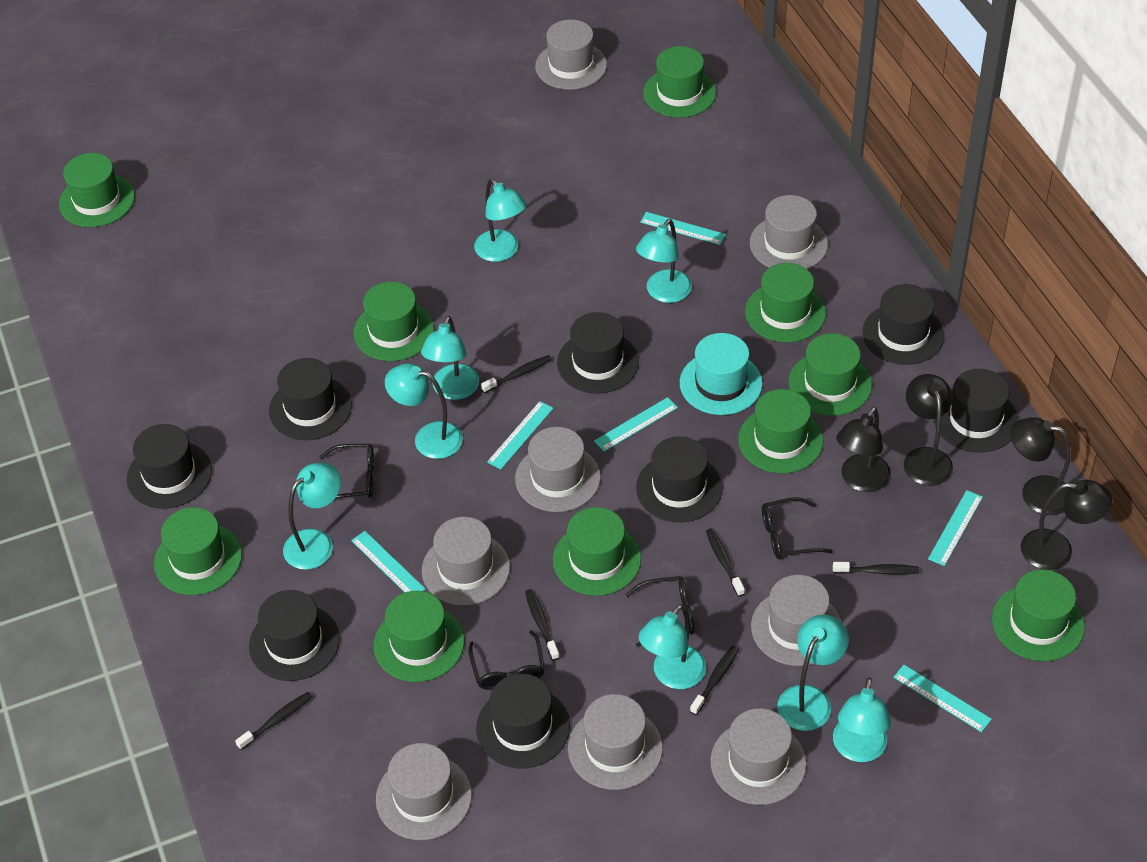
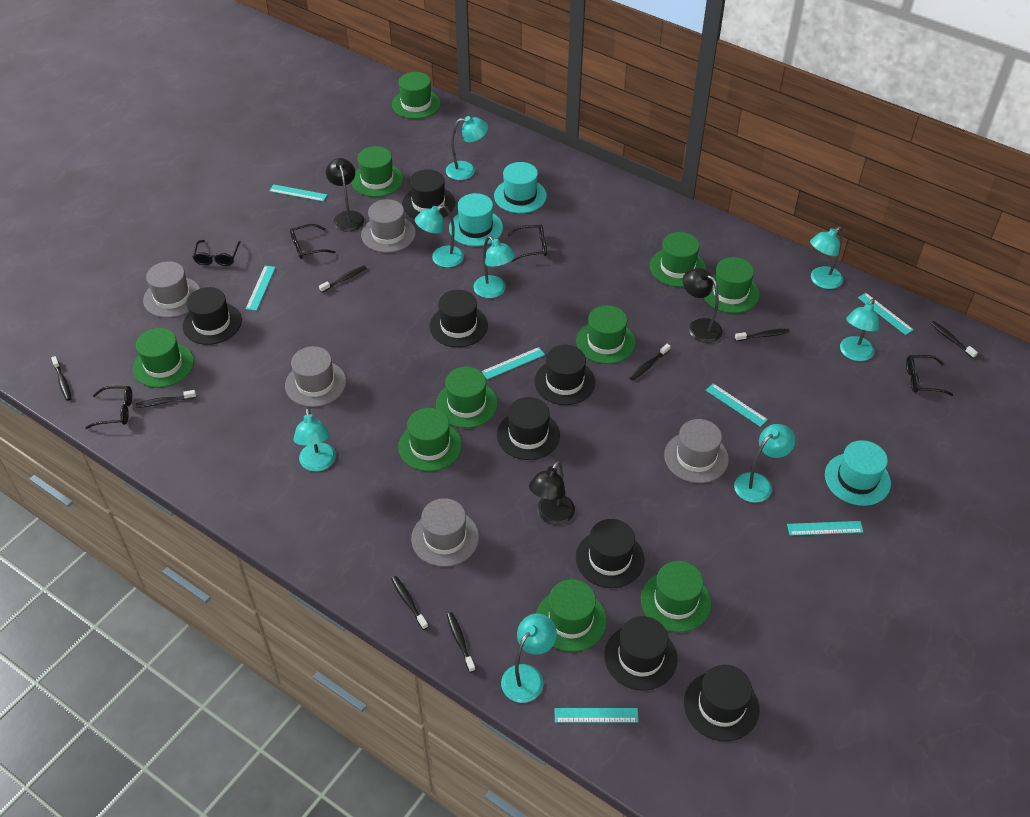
black glasses: [319,444,374,498] [468,630,545,690] [625,576,694,647] [762,497,833,559] = 4 -> [85,386,132,429] [193,240,241,266] [290,224,335,259] [507,225,547,262] [906,355,953,396] = 5
black lamp: [836,407,891,492] [903,374,953,486] [1010,417,1071,515] [1020,480,1112,570] = 4 -> [326,158,364,232] [529,461,575,525] [683,268,722,343] = 3
black toothbrush: [235,692,312,750] [481,355,552,393] [525,589,559,661] [690,645,739,715] [706,528,745,597] [833,562,919,575] = 6 -> [51,356,72,401] [136,390,196,408] [319,265,367,293] [391,576,428,630] [447,612,475,673] [629,344,670,381] [735,329,790,341] [931,321,978,358] = 8
grey hat: [376,743,472,840] [422,517,510,605] [515,427,601,512] [535,19,607,90] [568,694,663,790] [710,708,806,805] [750,195,828,269] [751,575,842,666] = 8 -> [143,261,200,318] [285,346,346,407] [361,199,416,253] [411,498,479,567] [664,419,729,483] = 5
turquoise hat: [680,333,763,415] = 1 -> [449,193,503,246] [494,162,547,213] [825,440,891,506] = 3
turquoise ruler: [351,531,425,592] [487,401,554,469] [594,397,678,452] [640,212,726,245] [894,665,992,732] [928,490,983,566] = 6 -> [246,266,276,311] [269,184,327,202] [481,347,545,380] [555,708,639,723] [706,383,768,427] [787,521,863,536] [858,293,914,335] = 7

